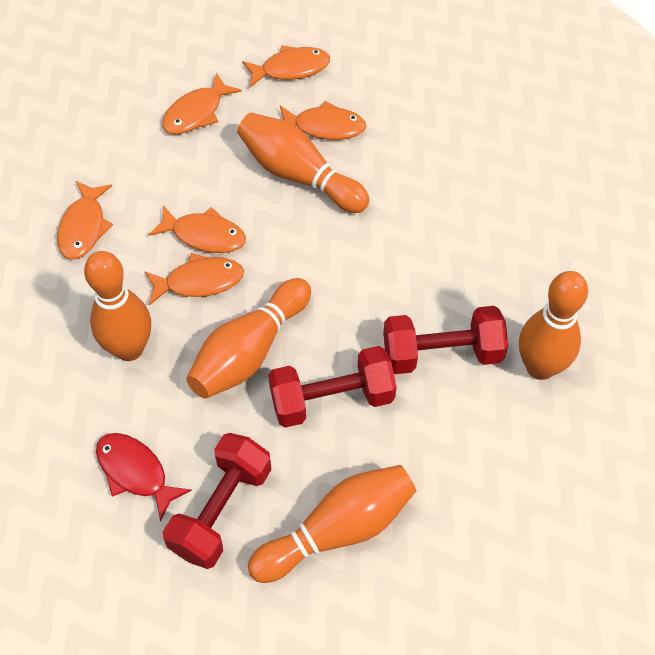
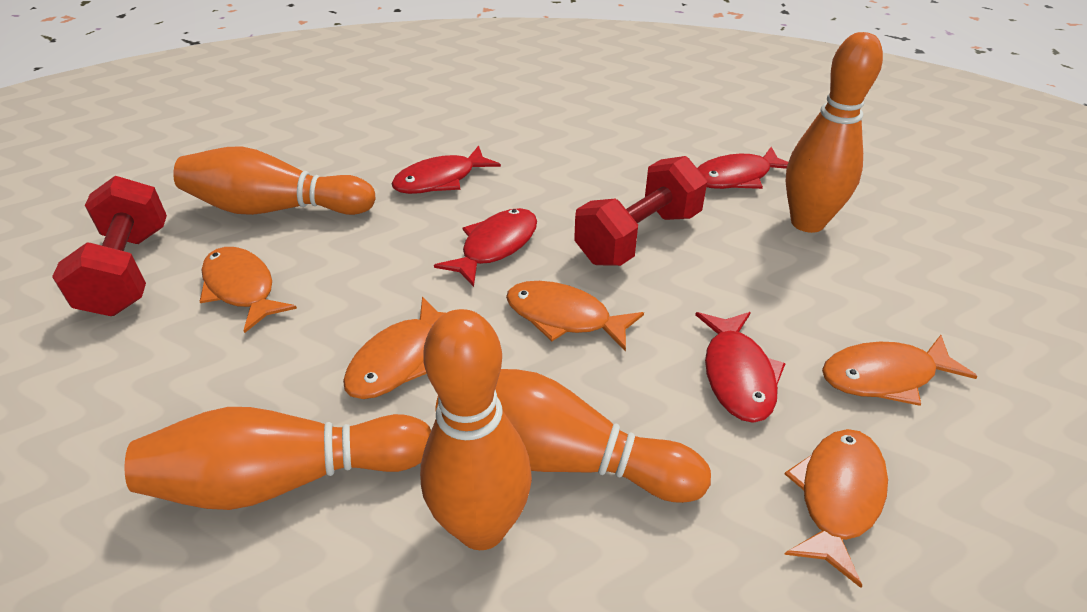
orange fish: [57,181,113,260] [144,253,244,305] [149,205,246,253] [162,72,242,134] [242,45,330,88] [280,101,366,140] = 6 -> [199,247,297,333] [343,297,445,399] [506,281,644,352] [784,429,888,588] [822,335,978,406] = 5
red dumbbell: [163,433,272,569] [268,346,397,428] [383,306,508,374] = 3 -> [52,176,167,316] [574,156,707,266] = 2
red fish: [96,433,192,522] = 1 -> [391,146,501,194] [434,208,537,287] [695,312,786,423] [697,147,788,189] = 4

